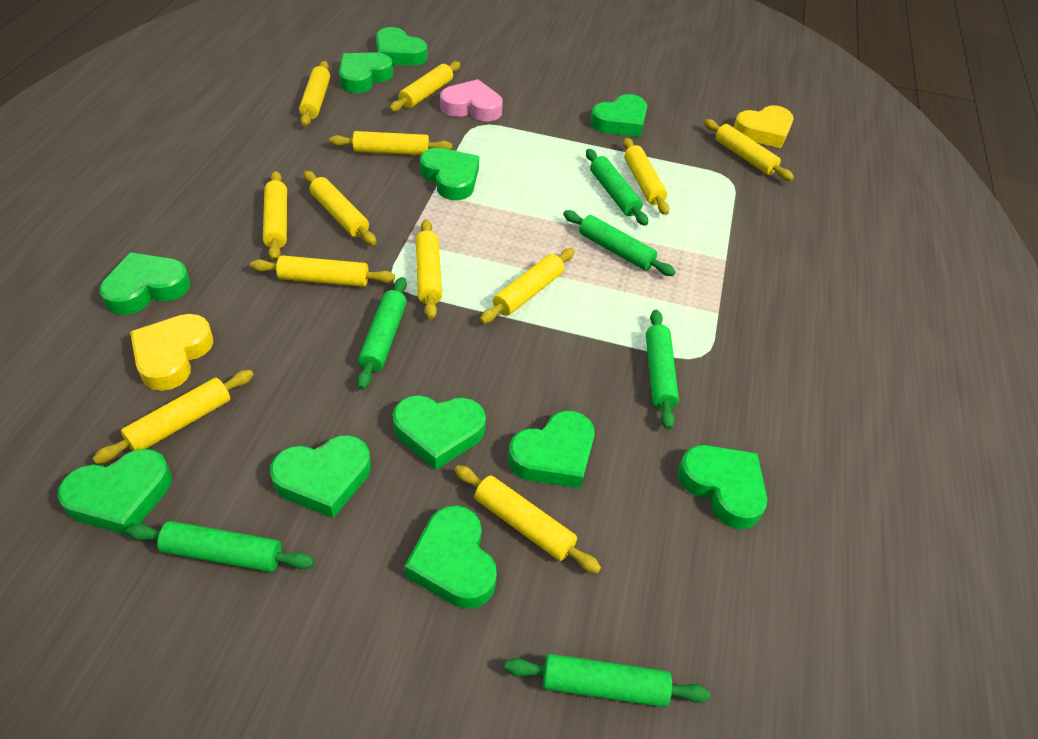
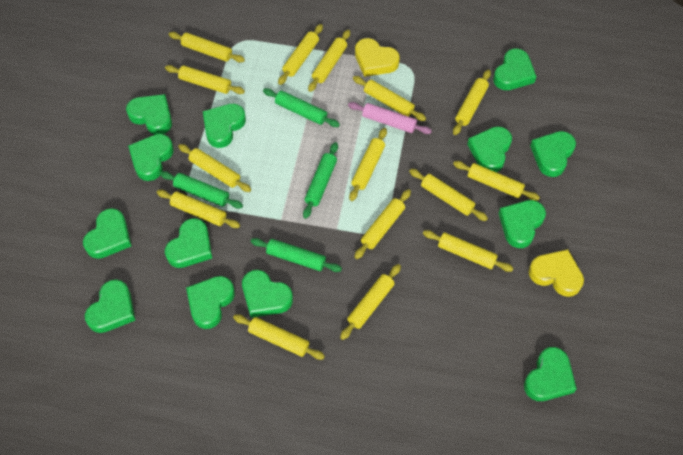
green heart: [58,449,172,536] [99,252,191,315] [270,435,371,518] [339,52,393,93] [376,27,428,66] [393,395,486,470] [405,505,497,609] [420,148,479,200] [508,411,595,488] [590,94,647,137] [678,445,767,529] = 11 -> [83,208,131,259] [85,279,135,333] [126,94,172,135] [128,134,174,181] [165,218,212,268] [186,276,235,329] [203,104,246,148] [242,270,293,318] [467,126,512,172] [493,48,537,90] [499,200,546,248] [524,347,577,401] [530,131,576,177] = 13
green rolling pin: [126,521,314,572] [357,277,407,390] [505,654,710,707] [563,210,676,276] [586,149,648,226] [646,310,679,430] = 6 -> [160,171,243,209] [251,238,342,272] [263,88,340,127] [303,142,338,219] = 4
pink heart: [440,79,503,121] = 1 -> none = 0
pink rolling pin: none = 0 -> [348,102,432,134] = 1
yellow rolling pin: [93,370,254,464] [250,255,395,287] [263,171,287,261] [299,61,330,126] [304,171,377,246] [329,131,452,155] [389,61,461,112] [416,219,442,319] [454,465,601,574] [480,248,575,324] [623,138,670,215] [704,119,794,181] = 12 -> [157,190,240,228] [165,65,245,94] [169,32,245,63] [178,144,251,192] [233,314,325,360] [278,24,323,85] [308,30,350,92] [340,264,401,340] [349,128,387,201] [353,76,426,121] [354,189,411,259] [409,169,488,221] [423,230,513,272] [453,70,491,135] [453,161,540,201] = 15

